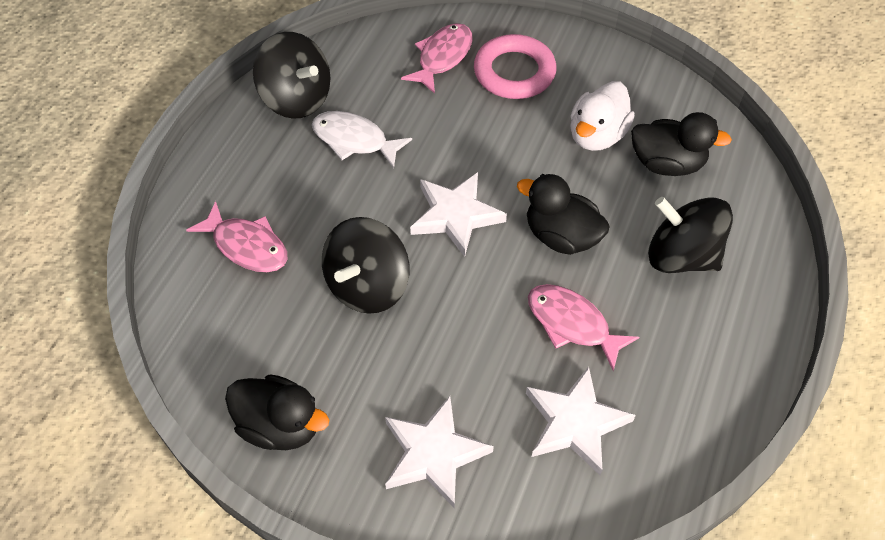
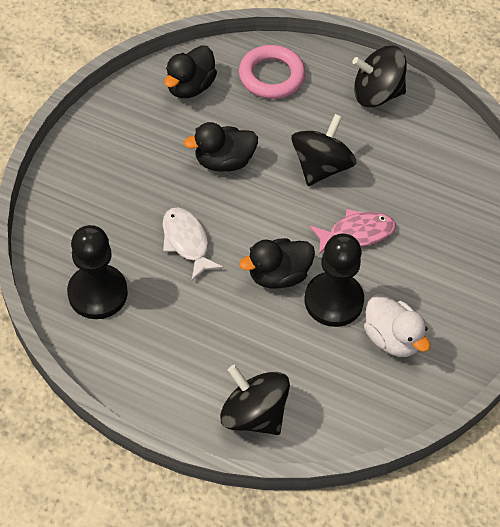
black pawn: none = 0 -> [67,225,128,319] [305,234,364,327] = 2
pink fish: [186,201,287,272] [401,23,473,94] [528,284,639,371] = 3 -> [309,209,396,255] = 1
white star: [385,396,494,508] [410,172,507,257] [526,366,636,475] = 3 -> none = 0

